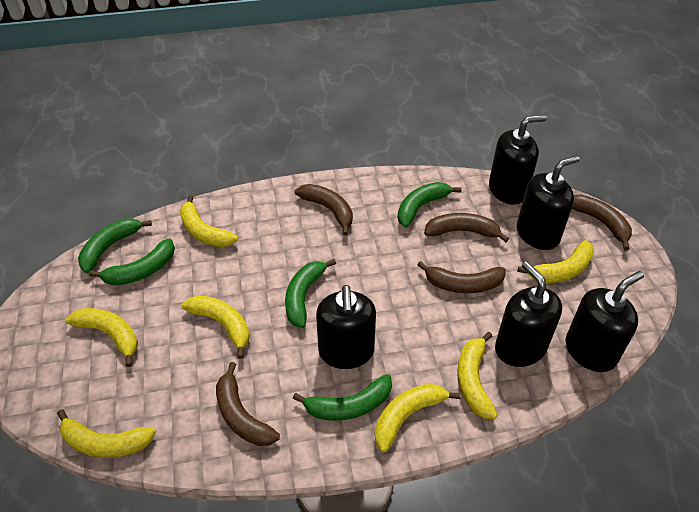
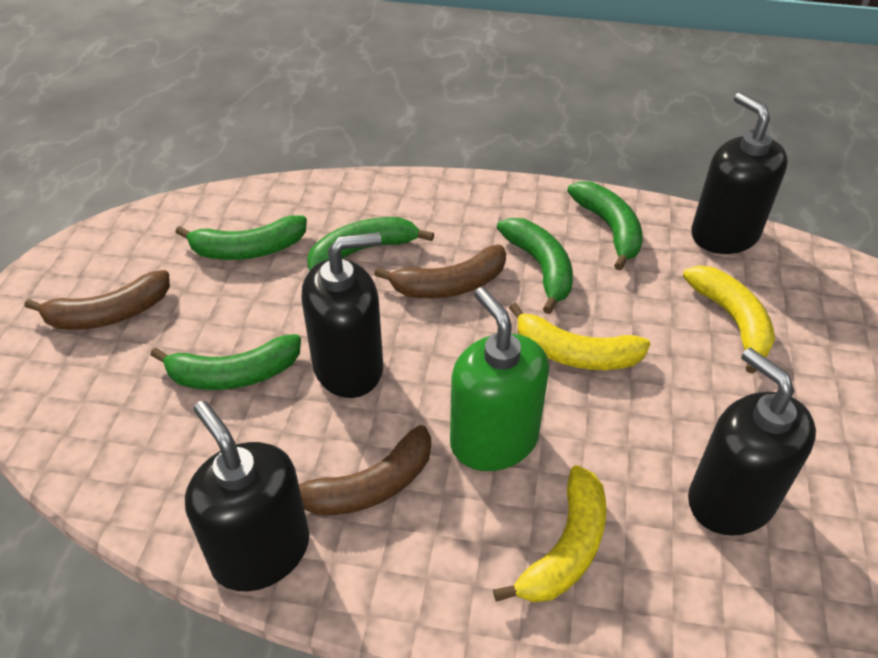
black soap dispenser: [316,285,376,369] [489,115,547,205] [495,261,562,367] [517,155,580,250] [565,271,644,372] = 5 -> [185,401,309,591] [301,232,383,398] [688,347,816,536] [691,92,788,254] = 4
brown banana: [216,362,280,446] [295,184,353,236] [418,261,506,293] [424,213,509,242] [572,194,632,251] = 5 -> [25,270,170,330] [299,425,431,515] [374,245,506,298] = 3
green soap dispenser: none = 0 -> [450,287,549,471] = 1
yellow banana: [57,409,156,458] [65,308,138,367] [180,195,238,247] [181,295,250,359] [375,383,461,452] [457,332,498,419] [517,240,594,283] = 7 -> [493,465,606,603] [509,303,651,370] [683,265,775,373] = 3

